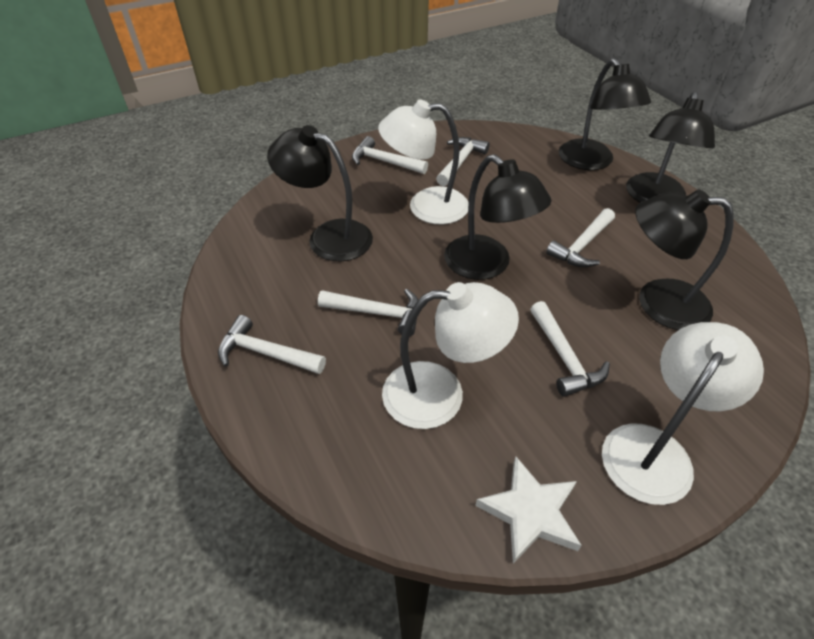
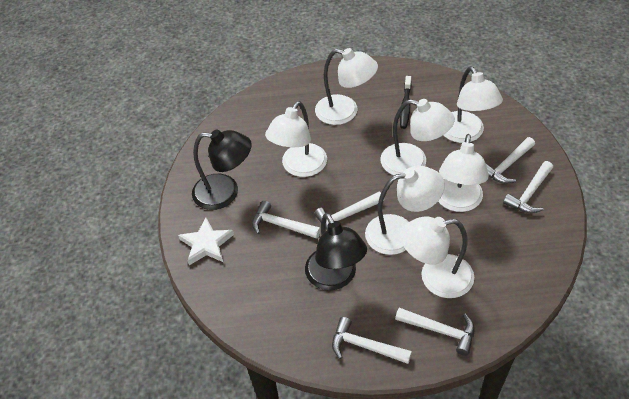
black lamp: [267,125,373,261] [444,154,551,280] [559,58,651,170] [626,91,715,203] [635,189,734,330] = 5 -> [192,129,252,210] [305,213,367,290] = 2
black toothbrush: none = 0 -> [400,76,412,129] = 1
white lamp: [378,99,469,225] [382,282,519,429] [602,322,764,505] = 3 -> [265,101,327,177] [315,48,378,125] [365,166,445,255] [380,99,455,175] [400,216,474,298] [438,134,489,212] [443,66,503,143] = 7

